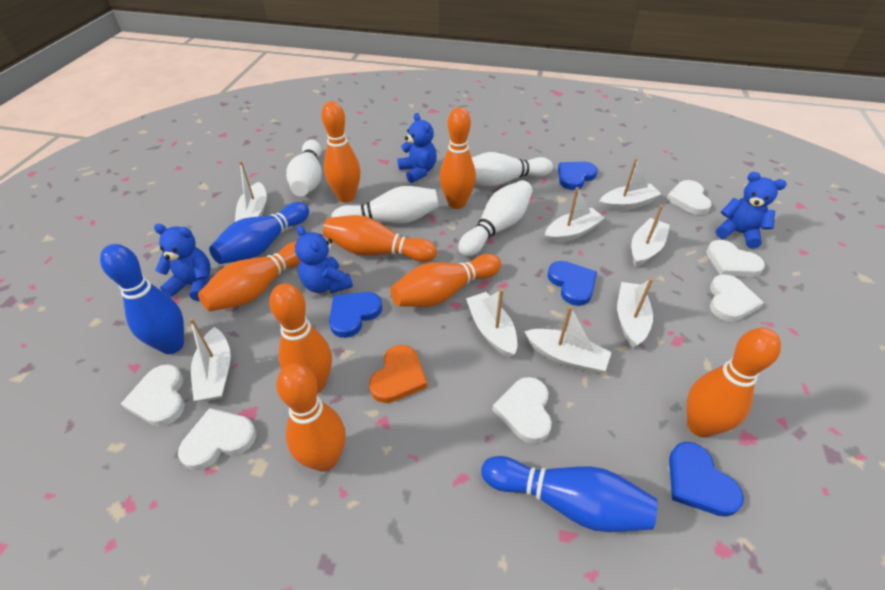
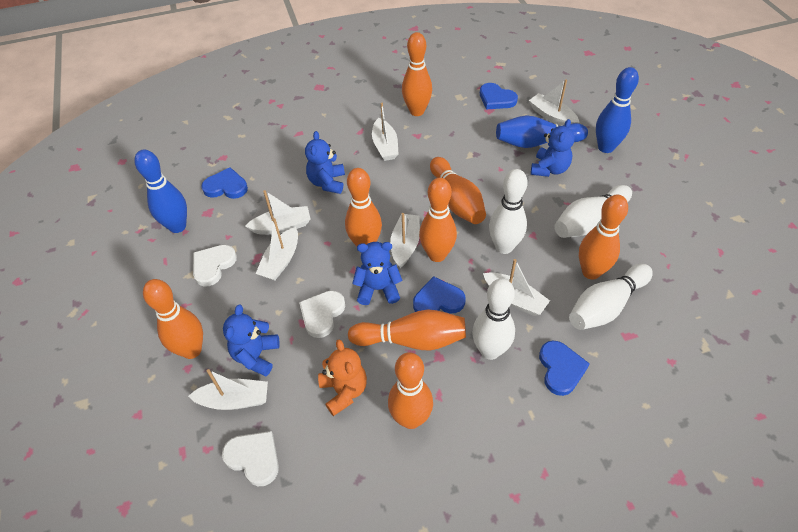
orange heart: [369,345,427,403] = 1 -> none = 0
orange teddy bear: none = 0 -> [318,340,367,416] = 1
white boat: [189,318,231,401] [235,161,267,222] [466,289,518,358] [524,306,612,374] [545,187,604,244] [599,158,661,211] [617,278,653,348] [632,205,670,267] = 8 -> [188,369,268,410] [245,190,310,235] [256,218,298,281] [372,103,399,161] [390,213,420,268] [483,259,550,316] [529,79,579,126] = 7
white heart: [121,364,185,427] [178,408,256,470] [492,377,552,444] [666,180,712,215] [706,240,765,277] [710,274,764,322] = 6 -> [193,245,237,287] [222,431,279,486] [299,291,345,338] = 3

